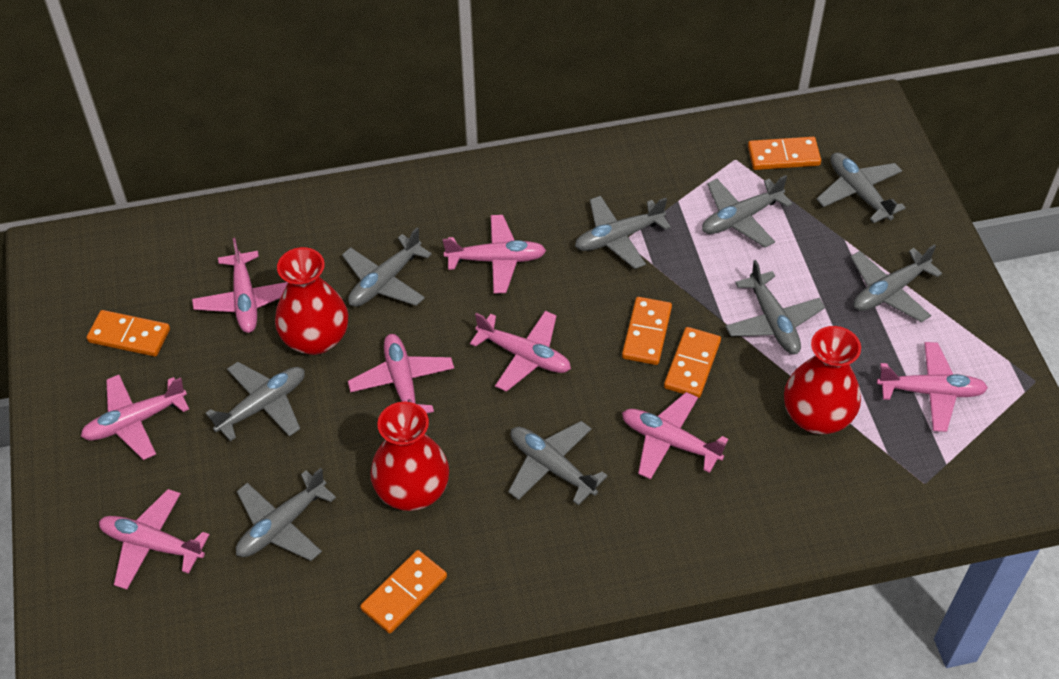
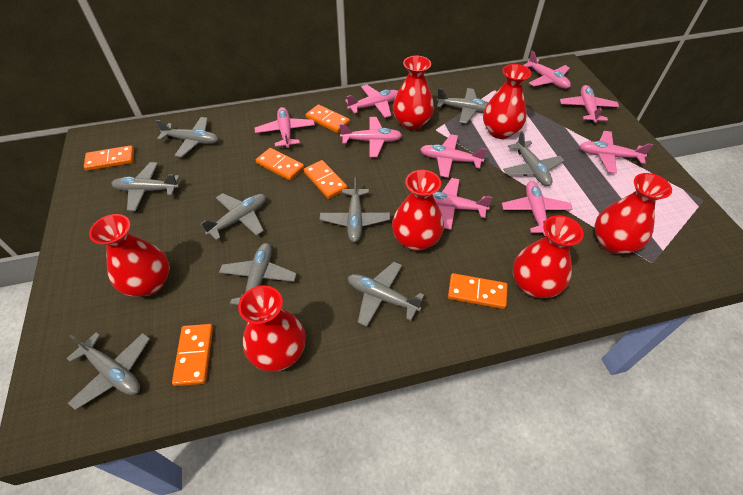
orange domino: [87,310,170,356] [360,550,447,633] [622,297,672,365] [664,327,721,398] [748,137,821,170] = 5 -> [84,145,134,171] [172,324,213,386] [256,148,304,181] [304,160,348,199] [306,104,350,133] [448,273,507,309] = 6
pink plane: [81,375,189,460] [99,489,210,590] [192,238,288,333] [348,334,454,413] [443,215,546,294] [470,311,571,392] [622,392,728,479] [877,342,988,432] = 8 -> [255,107,315,148] [340,117,402,157] [345,85,398,118] [420,134,487,178] [433,178,493,230] [502,181,573,236] [523,51,571,89] [560,85,619,123] [580,131,653,174] = 9
red vase: [275,247,348,355] [370,402,449,511] [784,326,861,434] = 3 -> [89,214,169,297] [238,286,306,372] [392,170,444,251] [393,56,434,130] [483,64,531,139] [513,215,584,298] [594,173,672,254] = 7

